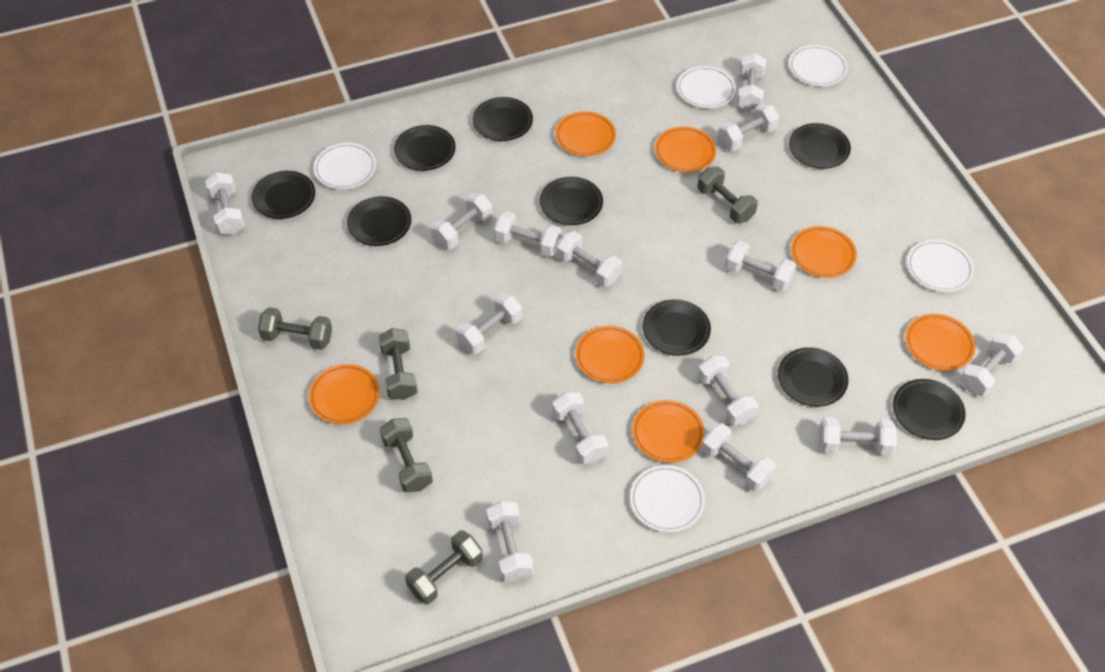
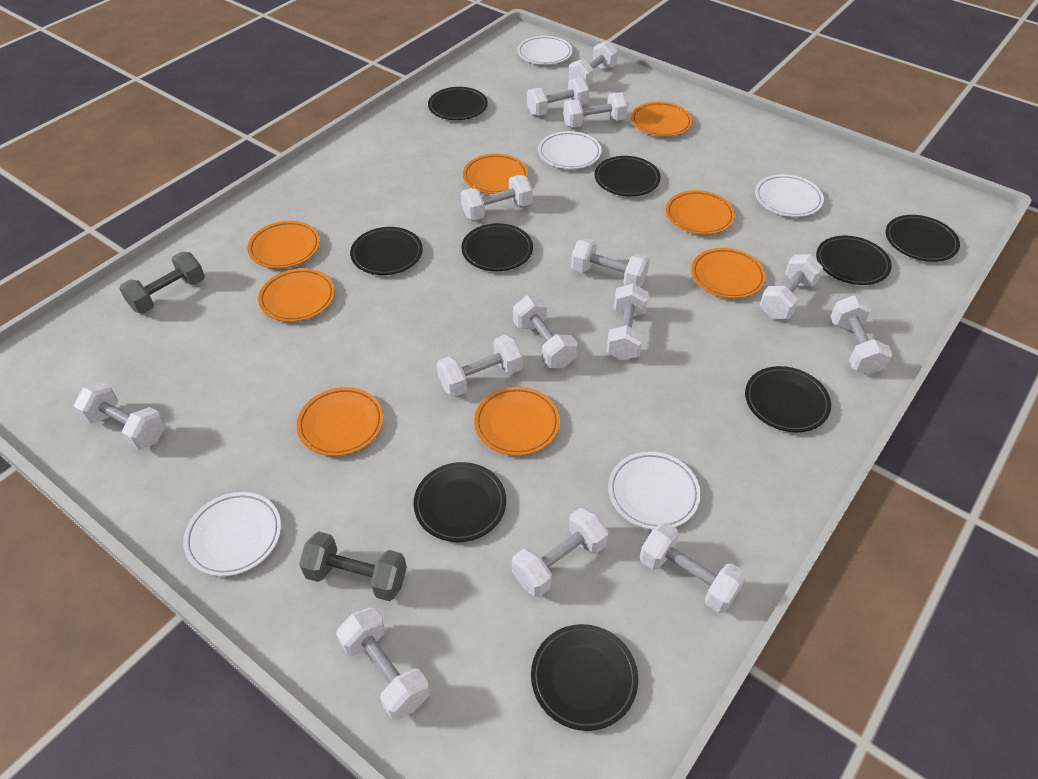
grey dumbbell: [258,307,332,350] [379,328,418,400] [380,418,433,492] [405,530,483,604] [697,167,758,223] = 5 -> [119,252,205,314] [299,532,407,601] = 2
orange plate: [308,364,380,424] [555,111,616,156] [575,326,645,383] [632,400,705,463] [655,126,716,172] [791,226,857,278] [905,314,975,371] = 7 -> [248,221,320,269] [258,268,335,322] [297,387,384,456] [463,154,528,194] [474,387,560,456] [631,102,693,137] [666,190,735,235] [691,248,766,299] = 8

